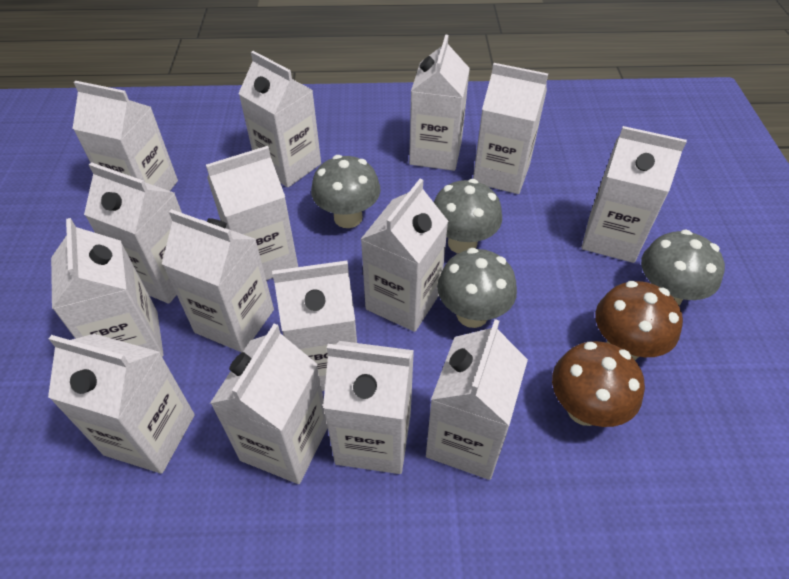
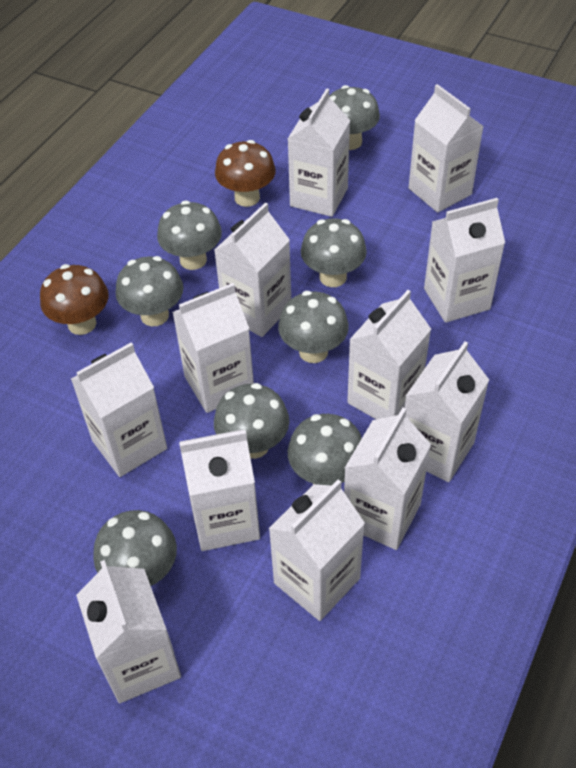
grey mushroom: [311,155,381,228] [434,179,502,253] [437,248,517,328] [641,229,725,306] = 4 -> [93,510,177,586] [116,256,183,326] [157,200,222,270] [214,383,289,459] [278,291,349,363] [288,414,362,486] [301,218,367,287] [329,85,380,150] = 8
white carton: [48,334,195,474] [51,218,164,357] [73,81,178,191] [84,162,182,303] [162,209,274,352] [206,146,298,280] [210,324,328,484] [238,51,321,188] [272,261,357,391] [323,341,414,474] [361,179,448,332] [409,35,470,171] [426,319,528,480] [473,63,548,194] [581,126,687,263] = 15 -> [71,343,167,477] [76,560,181,703] [172,283,254,413] [179,429,260,551] [214,203,291,337] [268,479,365,621] [288,88,350,217] [344,407,431,550] [347,290,431,419] [405,341,489,482] [409,84,484,213] [424,198,505,323] = 12

